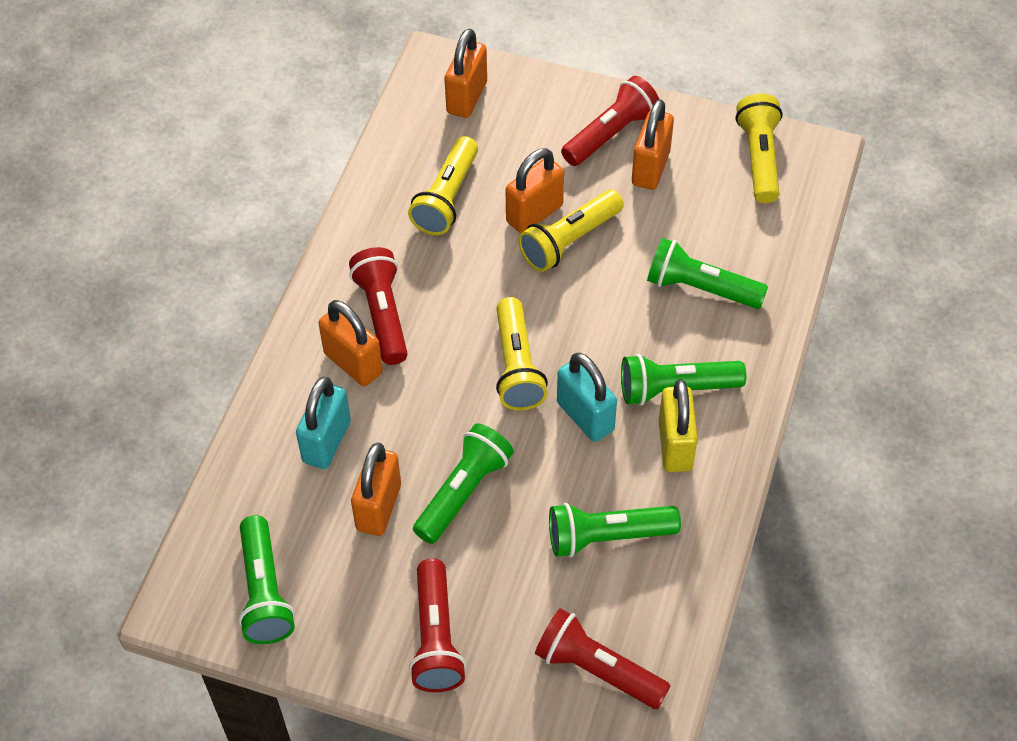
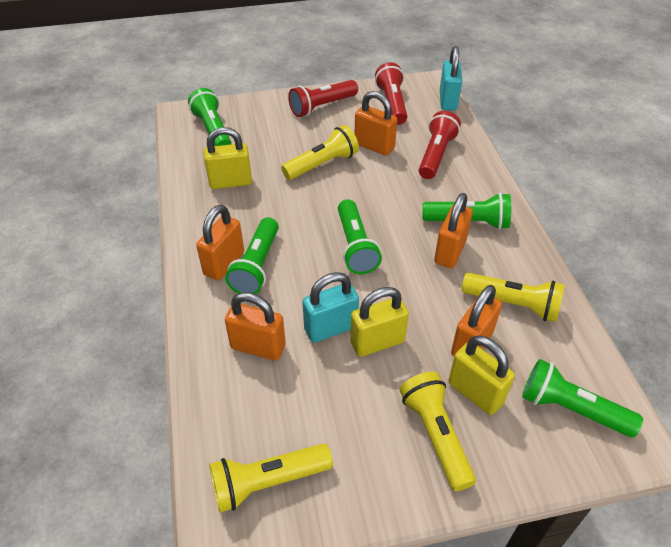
red flashlight: [349,247,408,365] [409,559,466,692] [535,608,670,709] [561,76,659,166] = 4 -> [288,80,358,117] [375,62,407,125] [419,111,461,179] = 3
yellow padlock: [659,379,698,472] = 1 -> [204,127,252,189] [350,287,409,357] [448,335,515,415] = 3

